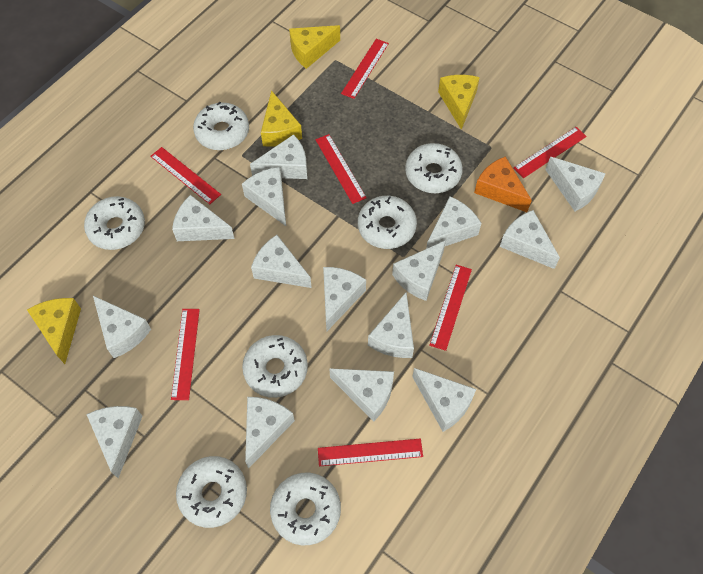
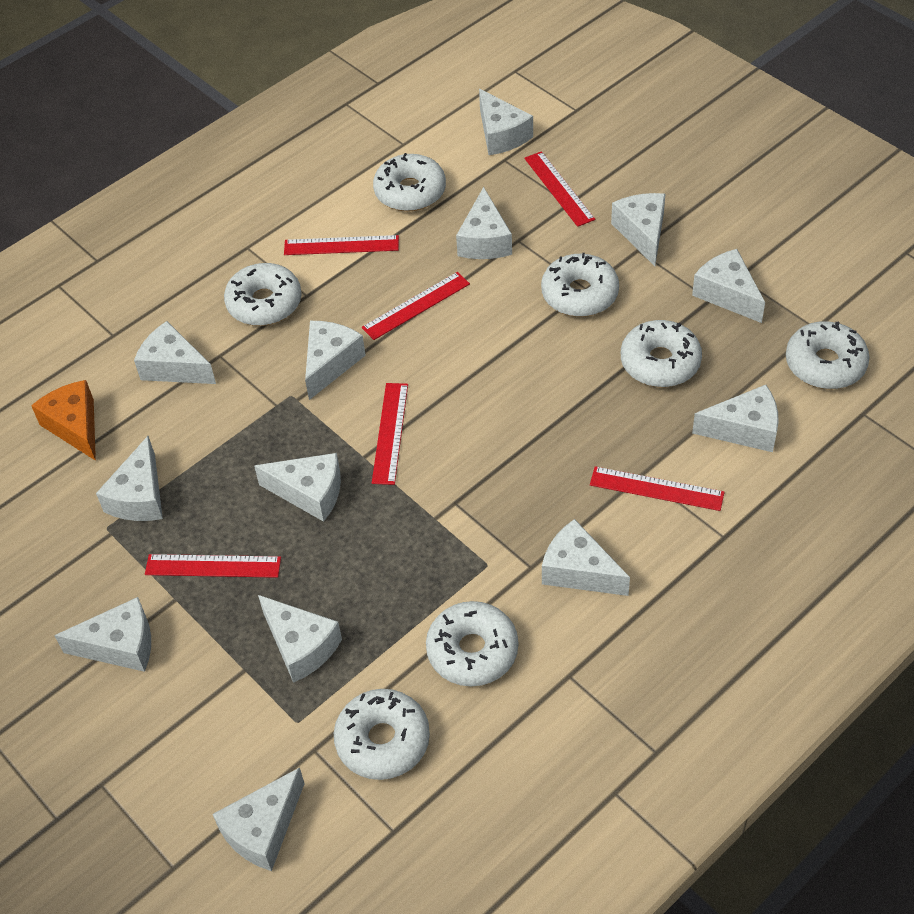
red ruler: [150,147,221,204] [171,309,200,400] [315,134,367,204] [318,439,423,466] [341,39,389,99] [429,265,472,351] [513,127,587,178] = 7 -> [145,554,281,578] [284,235,399,255] [362,272,470,340] [372,383,408,485] [524,151,595,227] [590,466,725,511] = 6
white cheese: [86,406,143,478] [93,296,151,358] [172,195,235,241] [242,167,286,226] [245,397,295,469] [250,134,307,179] [251,235,312,288] [323,267,366,331] [329,368,394,422] [368,292,414,358] [392,240,446,301] [412,368,476,432] [426,196,481,249] [500,210,560,269] [545,157,606,211] = 15 -> [54,597,151,672] [96,436,163,521] [134,321,216,384] [213,767,305,871] [254,453,341,522] [258,595,342,683] [305,321,366,400] [456,187,512,259] [479,89,533,155] [542,519,630,596] [611,193,665,266] [692,249,765,323] [692,385,779,452] = 13
yellow cheese: [27,298,81,364] [261,90,302,147] [289,25,340,69] [438,75,480,130] = 4 -> none = 0

